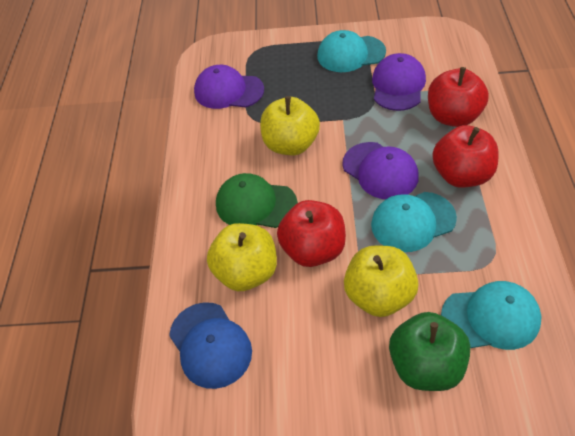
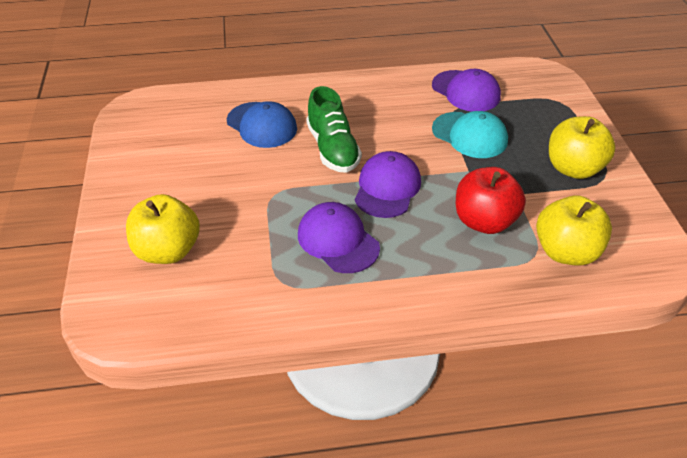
green apple: [389,312,470,391] = 1 -> none = 0
green cap: [216,173,298,228] = 1 -> none = 0
green shoe: none = 0 -> [306,86,362,173] = 1
red apple: [277,200,346,267] [428,67,489,127] [432,125,499,188] = 3 -> [456,167,526,234] = 1
turquoise cap: [317,30,386,72] [371,192,457,252] [441,281,542,350] = 3 -> [432,111,508,158] = 1

